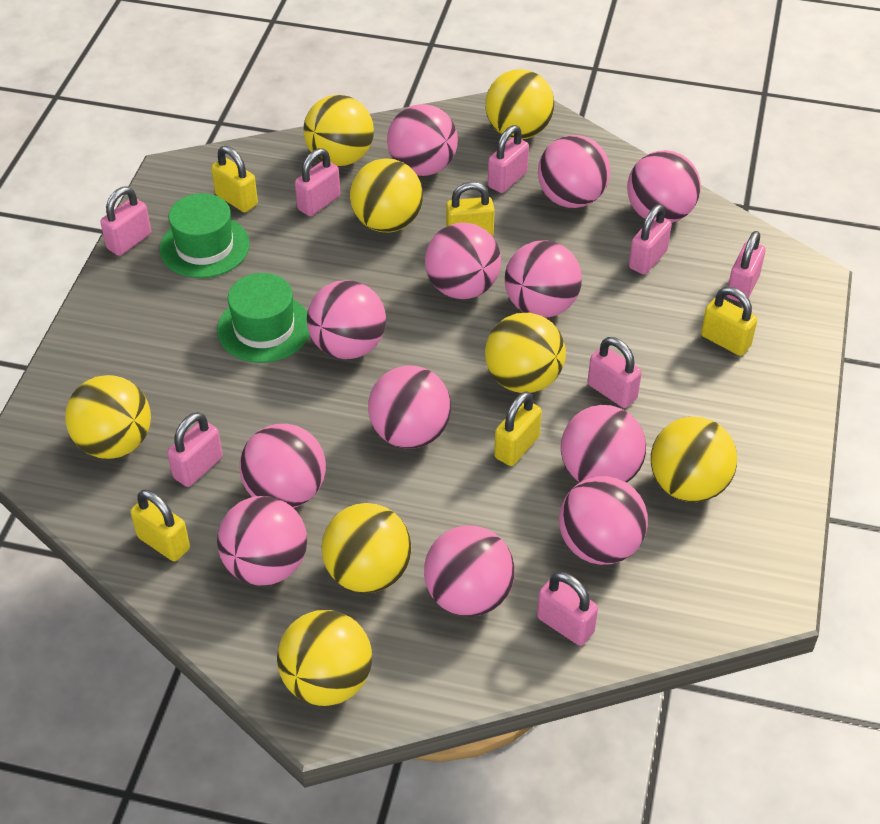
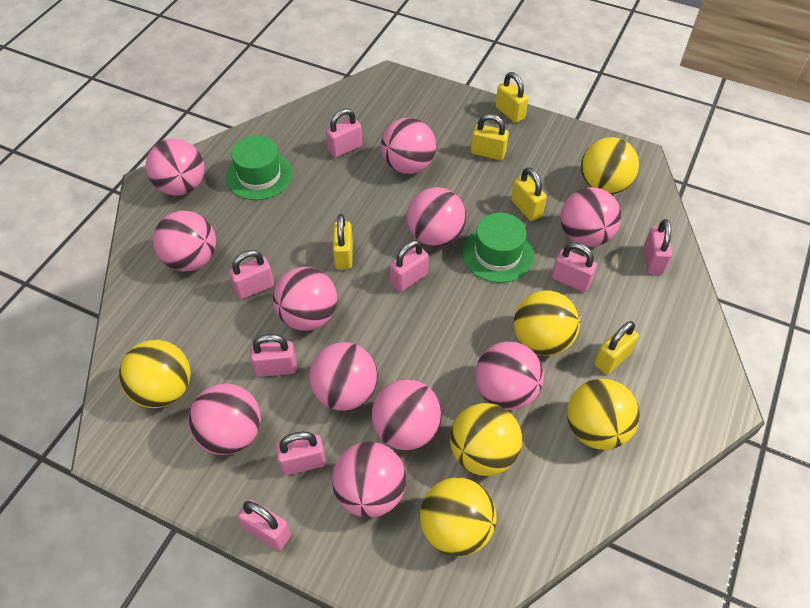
pink ball: [217,496,307,586] [240,424,326,508] [307,280,386,359] [368,366,451,449] [387,104,458,176] [424,525,515,617] [425,223,501,299] [505,240,582,318] [538,135,610,208] [559,476,648,565] [561,405,646,483] [627,150,701,223] = 12 -> [146,138,204,196] [153,211,216,271] [188,383,261,455] [273,267,337,331] [309,342,378,411] [332,442,406,518] [371,379,442,450] [381,118,436,174] [407,187,466,247] [475,342,544,410] [560,187,621,247] = 11
yellow ball: [65,375,151,459] [277,610,372,706] [303,95,374,166] [322,503,412,593] [350,158,423,232] [485,69,554,139] [485,313,566,393] [651,417,737,502] = 8 -> [119,340,190,408] [420,477,496,557] [450,403,522,476] [514,290,580,356] [567,379,640,450] [581,137,639,194] = 6

